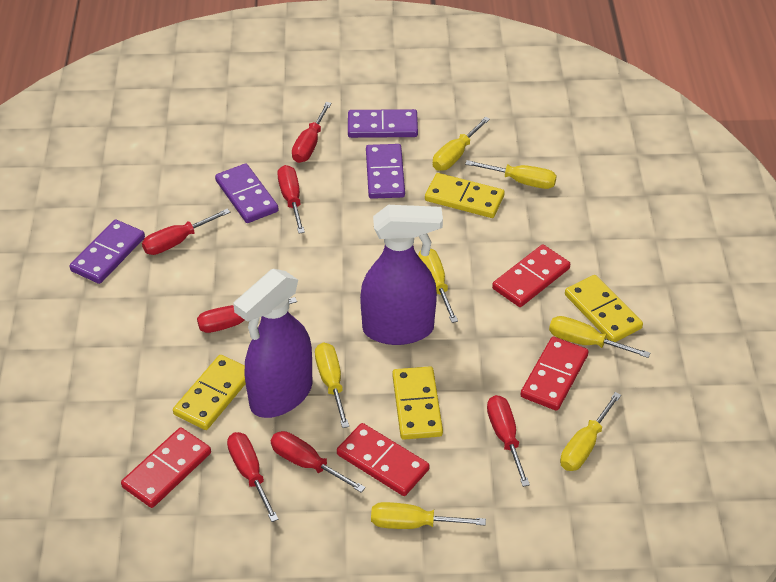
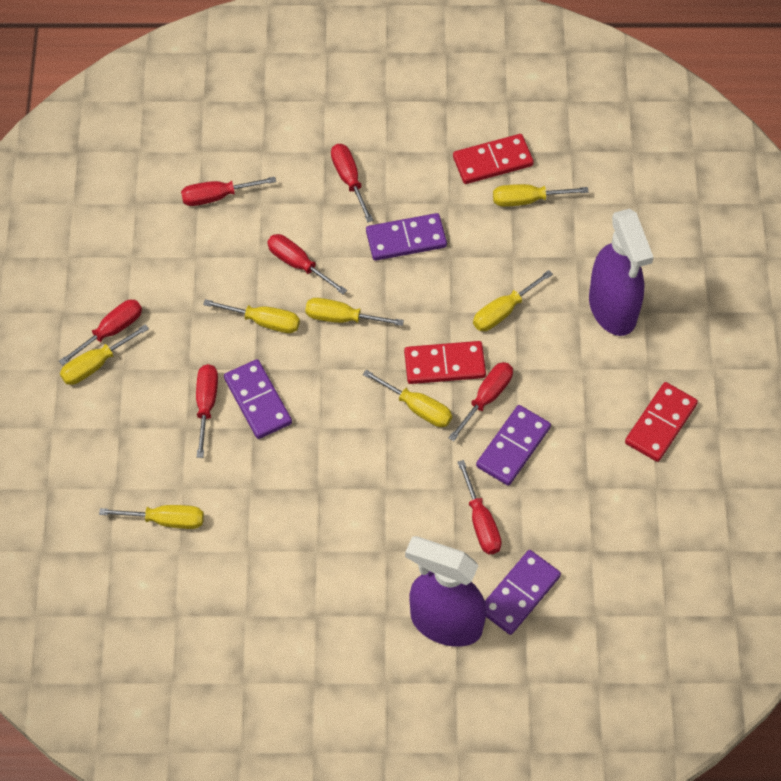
red domino: [121,427,211,508] [337,423,429,496] [492,245,570,307] [521,336,589,411] = 4 -> [404,341,486,384] [453,134,534,184] [625,382,698,462] = 3
yellow domino: [173,355,246,430] [392,366,443,440] [425,173,505,218] [565,275,643,342] = 4 -> none = 0

